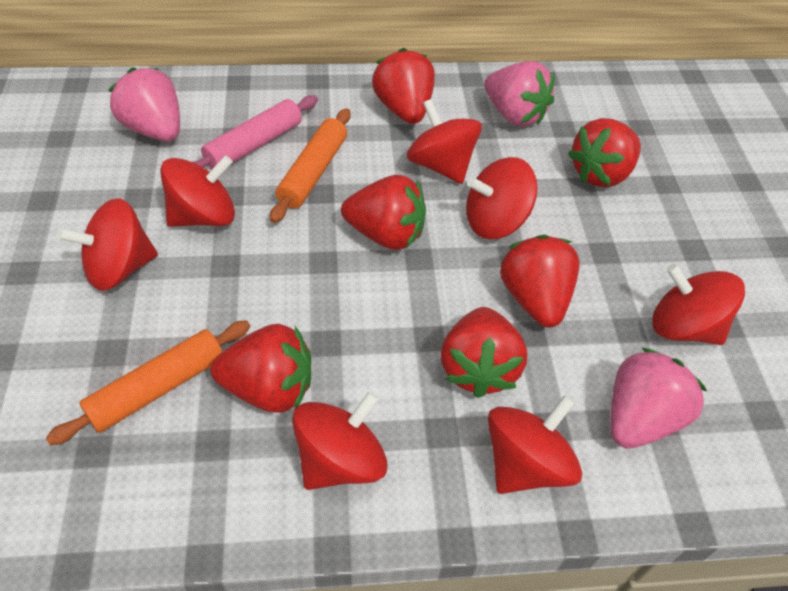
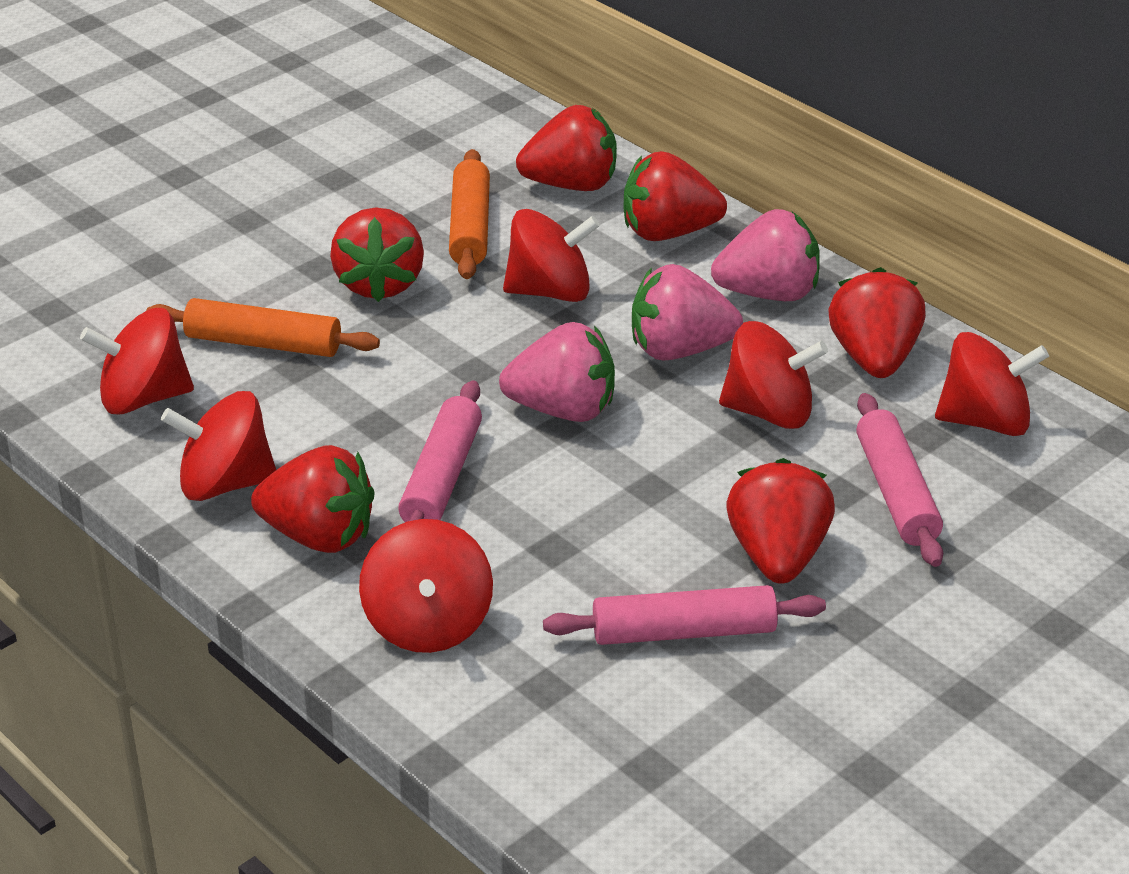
pink rolling pin: [193,95,318,169] = 1 -> [398,380,482,522] [543,585,826,645] [856,393,943,567] = 3
red spinning top: [58,198,158,291] [160,155,235,227] [292,391,387,490] [407,99,482,184] [466,157,538,239] [488,395,582,494] [652,264,745,345] = 7 -> [80,308,194,415] [161,391,276,501] [359,519,493,653] [503,209,600,302] [719,321,828,429] [935,332,1049,436] = 6

